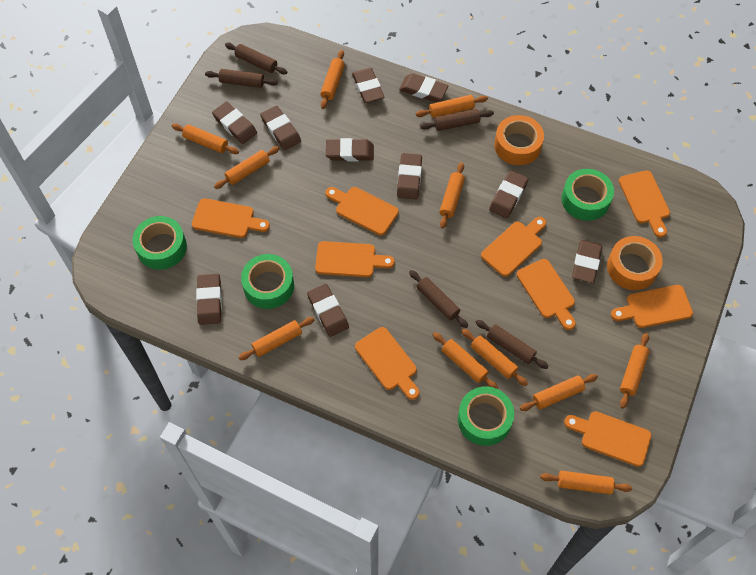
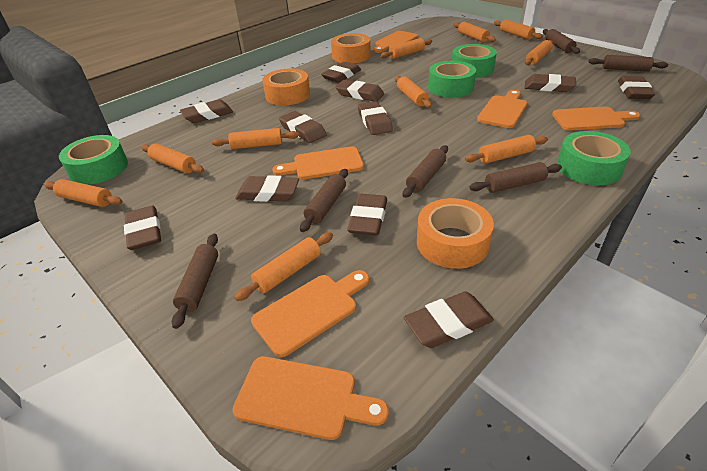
brown eraser: [196,274,222,325] [212,102,257,144] [260,105,301,150] [307,284,349,337] [326,138,374,161] [352,68,384,103] [397,153,422,199] [399,73,448,102] [489,170,528,218] [572,240,602,283] = 10 -> [124,206,161,250] [180,99,233,123] [235,175,299,202] [279,111,327,143] [321,62,361,83] [336,80,384,102] [347,194,387,235] [358,101,393,135] [404,291,494,348] [525,74,576,92] [618,76,655,99] = 11
brown rolling pin: [205,69,278,88] [225,43,287,74] [409,270,468,328] [420,109,494,131] [475,320,549,369] = 5 -> [172,234,218,329] [300,169,348,232] [403,145,448,198] [469,162,562,193] [543,29,580,54] [588,55,668,72] = 6
orange cutting board: [192,198,270,238] [315,241,395,277] [325,187,399,236] [355,327,419,400] [481,217,546,277] [517,259,576,330] [564,411,651,467] [611,285,693,328] [619,170,670,238] = 9 -> [232,356,389,440] [251,270,369,357] [272,146,364,179] [374,31,418,53] [477,90,527,128] [552,106,640,131] = 6
orange rolling pin: [172,123,239,154] [214,146,280,189] [238,317,314,360] [320,50,345,109] [416,95,488,118] [433,332,498,389] [440,162,465,228] [462,329,528,386] [520,374,598,411] [540,471,632,495] [620,333,650,409] = 11 -> [44,179,122,207] [141,144,204,173] [212,128,299,149] [234,232,333,301] [380,38,432,59] [395,75,432,108] [453,22,496,42] [465,135,548,164] [494,19,543,40] [525,40,553,65] = 10
orange tape: [494,115,544,165] [607,236,663,290] = 2 -> [262,69,310,106] [331,33,371,64] [417,198,494,269] = 3

